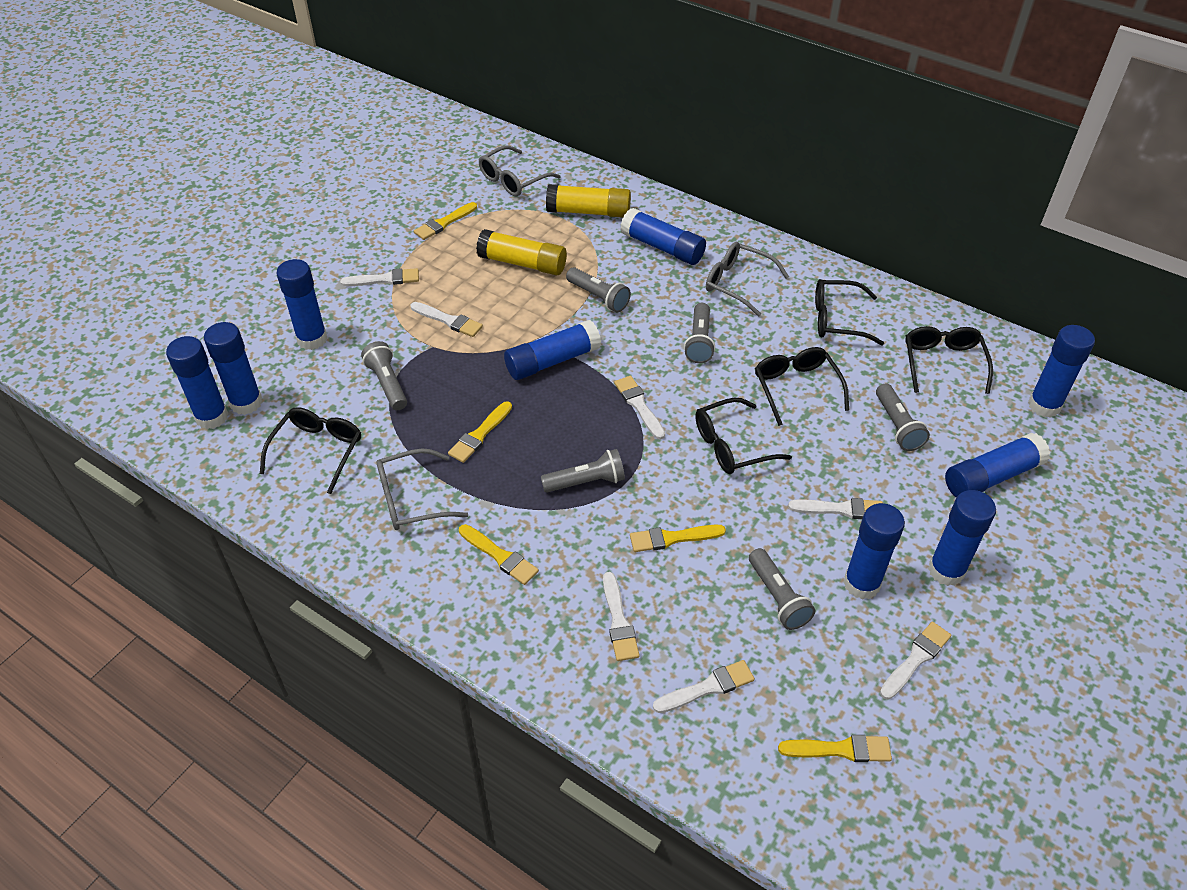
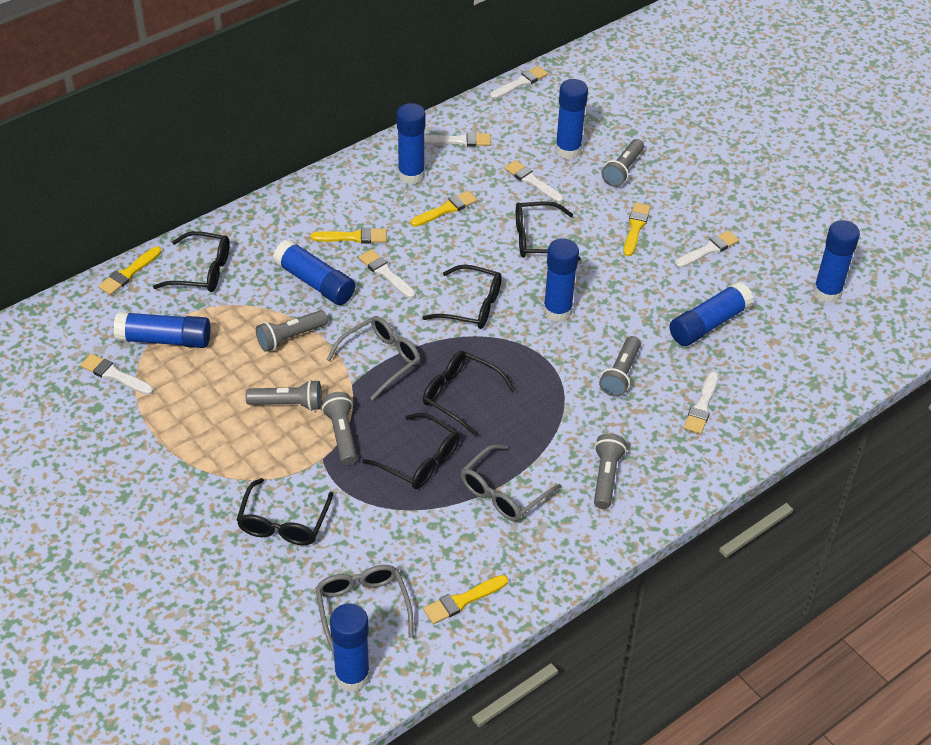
black glasses: [260,407,361,494] [695,398,792,474] [755,347,849,426] [815,279,884,346] [905,326,993,394] = 5 -> [153,231,230,292] [237,478,333,545] [362,413,460,489] [422,265,502,329] [423,351,516,437] [516,201,581,261] = 6
blue glue stick: [166,336,228,429] [204,322,262,415] [276,259,327,350] [504,320,601,380] [620,208,706,265] [843,503,905,600] [928,490,996,586] [945,433,1050,497] [1028,325,1095,418] = 9 -> [114,312,210,348] [273,239,355,305] [330,603,370,692] [397,103,426,184] [543,238,579,322] [555,79,588,159] [669,282,754,346] [813,220,860,303] = 8
yellow glue stick: [476,229,567,275] [546,184,631,218] = 2 -> none = 0

